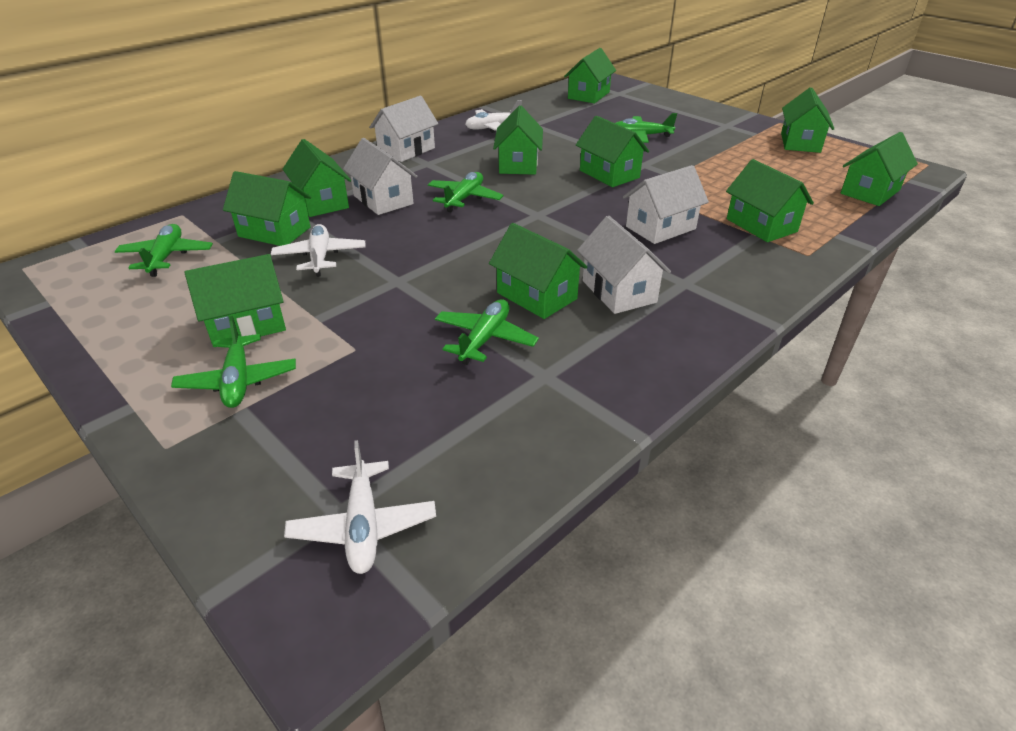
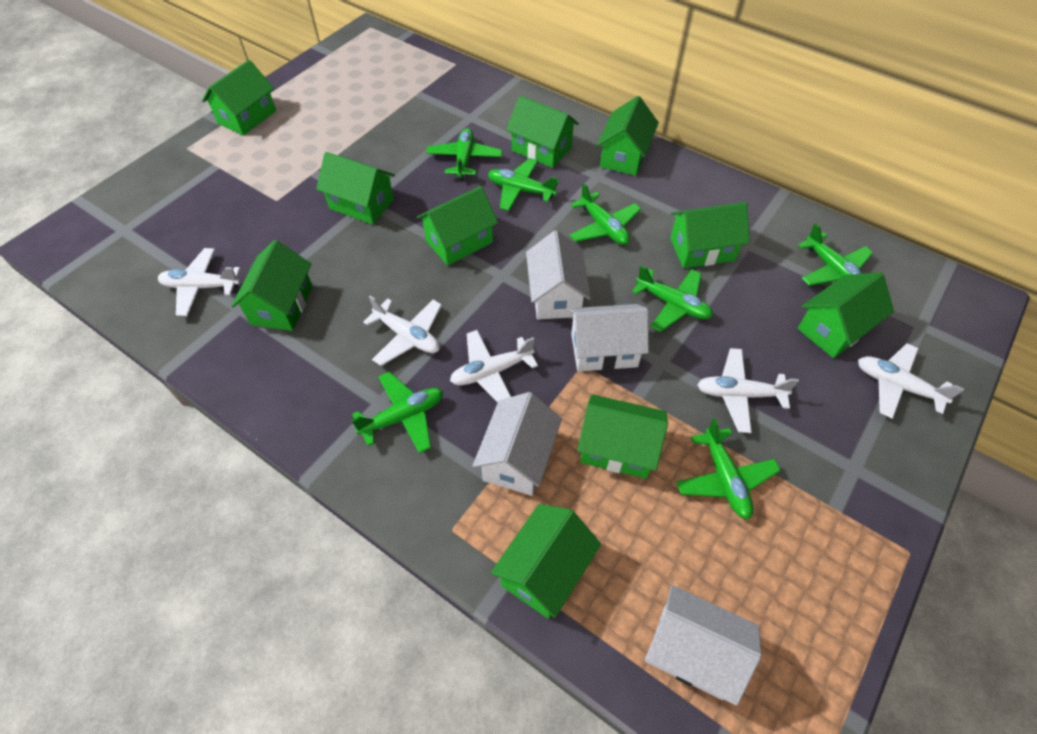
green plane: [115,224,213,277] [171,316,296,408] [428,172,504,212] [435,299,539,365] [615,113,677,143] = 5 -> [351,372,443,453] [426,128,502,180] [488,158,559,211] [569,183,641,245] [632,265,713,332] [676,418,781,519] [798,223,873,286] = 7
white plane: [271,224,365,277] [284,440,436,574] [465,100,522,133] = 3 -> [158,248,241,316] [363,296,442,366] [450,330,538,403] [697,348,799,433] [858,343,964,419] = 5

